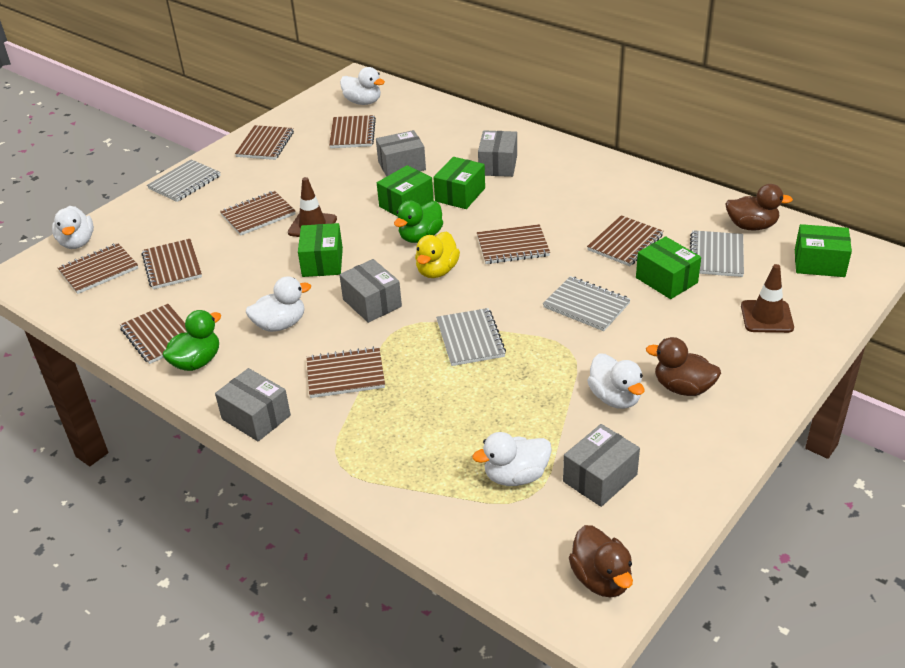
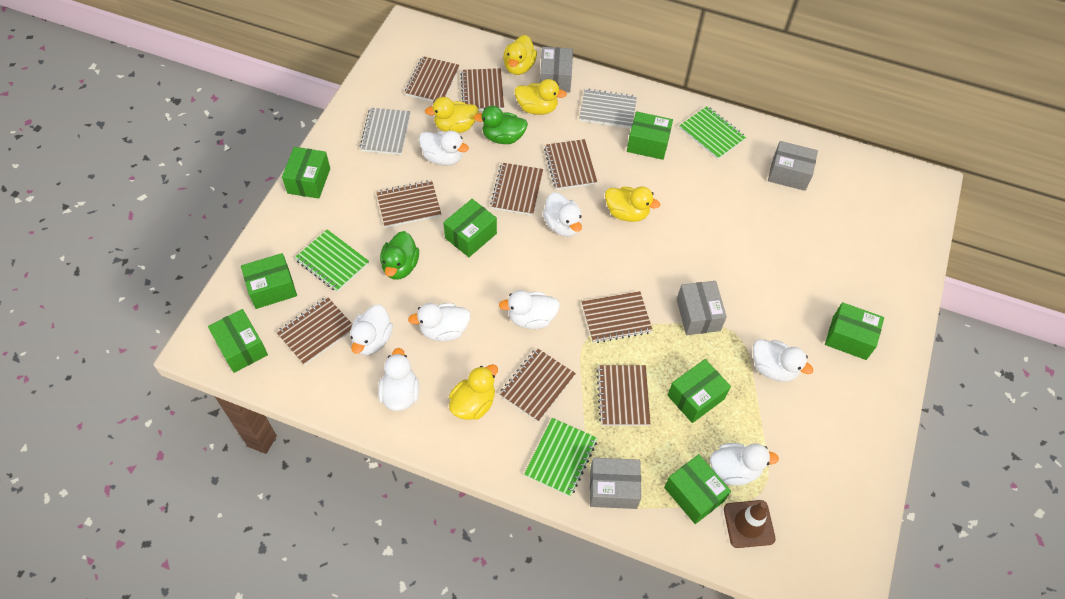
brown duck: [569,525,633,598] [646,337,721,396] [726,184,793,230] = 3 -> none = 0
brown traffic cone: [288,177,337,237] [741,264,794,333] = 2 -> [724,500,776,548] = 1
green box: [298,223,343,277] [377,165,434,217] [433,157,485,209] [636,236,701,299] [795,224,852,277] = 5 -> [208,309,268,373] [241,253,297,309] [282,147,330,199] [443,199,497,257] [627,111,673,160] [664,454,731,524] [667,359,731,423] [825,302,884,360] = 8
green notebook: none = 0 -> [295,229,369,292] [524,418,597,497] [679,106,746,159] = 3
grey box: [215,368,291,441] [339,259,402,323] [376,130,426,177] [478,130,517,177] [563,424,640,507] = 5 -> [540,47,573,92] [590,458,641,509] [677,281,727,335] [768,141,818,191] = 4
grey notebook: [147,159,221,202] [436,308,506,366] [543,276,631,331] [690,230,744,277] = 4 -> [360,108,411,155] [579,88,637,128] = 2
white duck: [52,206,94,249] [246,276,311,332] [340,67,385,105] [472,432,552,486] [587,354,645,409] = 5 -> [350,304,393,355] [378,348,419,411] [408,303,471,341] [419,131,469,166] [499,290,560,329] [543,192,582,237] [710,443,779,486] [753,339,813,382] = 8
yellow duck: [415,231,460,278] = 1 -> [425,97,479,133] [449,364,498,420] [503,35,537,75] [515,79,567,115] [605,186,660,222] = 5

